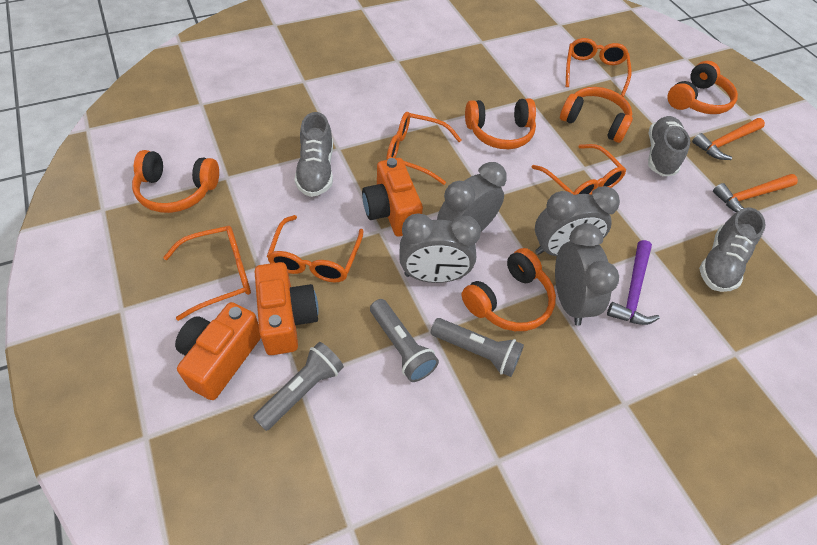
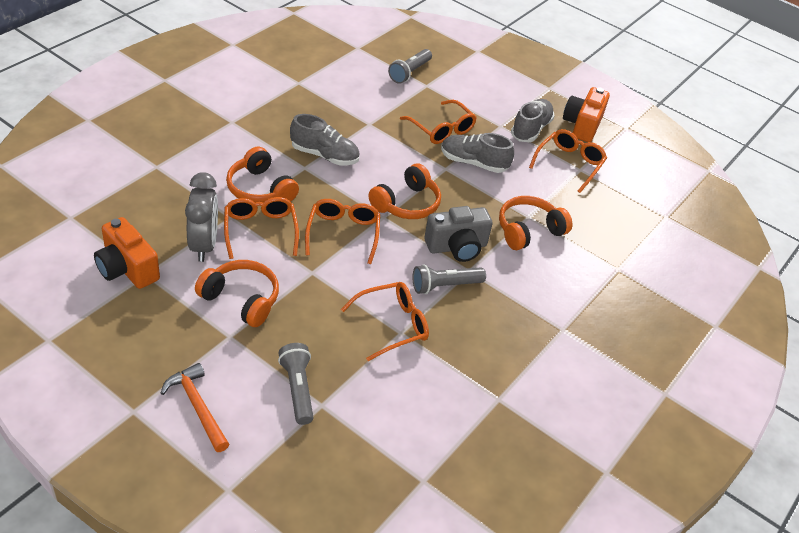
grey camera: none = 0 -> [424,206,493,262] = 1
grey clock: [399,214,481,283] [437,162,507,232] [535,186,620,256] [555,223,619,326] = 4 -> [185,172,218,262] = 1
orange camera: [175,302,261,400] [254,262,319,355] [362,158,423,237] = 3 -> [94,217,160,289] [563,87,610,142] = 2
orange hammer: [692,118,765,160] [713,174,798,213] = 2 -> [161,363,229,452] = 1
orange headphones: [132,150,219,213] [462,248,556,331] [465,98,536,149] [560,87,633,143] [667,61,738,114] = 5 -> [195,260,279,327] [226,147,299,203] [368,163,441,219] [499,196,572,250] = 4
purple hammer: [607,240,660,325] = 1 -> none = 0

